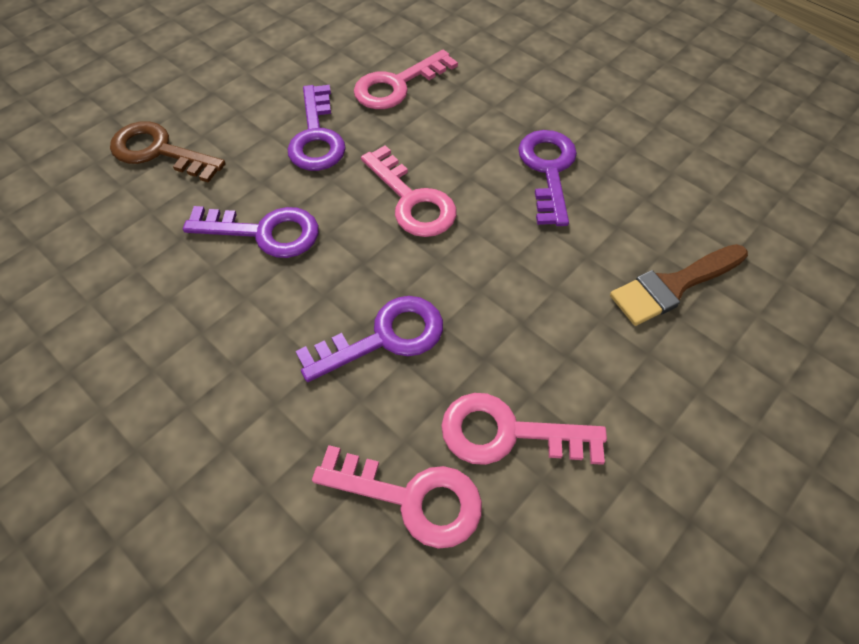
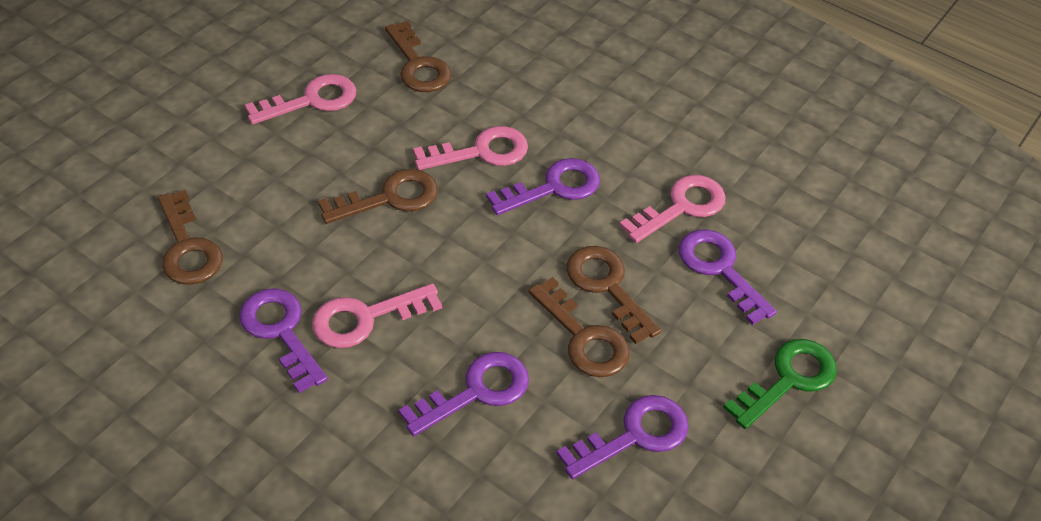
brown brush: [610,244,748,326] = 1 -> none = 0
brown key: [110,121,226,183] = 1 -> [158,190,223,285] [318,169,438,224] [385,21,451,92] [528,277,630,377] [566,246,661,344] = 5
green key: none = 0 -> [723,339,837,429] = 1
purple key: [183,206,319,258] [288,85,346,171] [296,296,443,382] [518,130,577,226] = 4 -> [239,288,328,393] [399,352,529,436] [486,158,600,215] [557,395,689,479] [679,229,777,325] = 5

